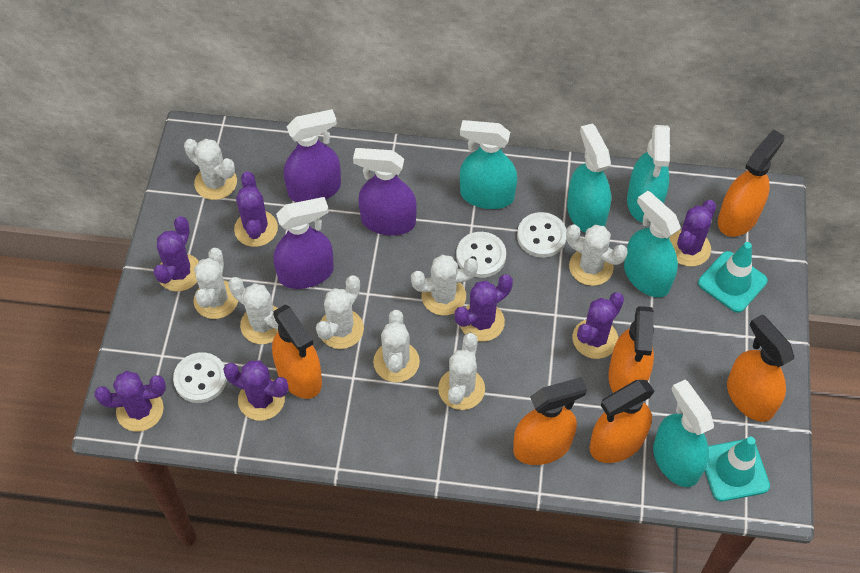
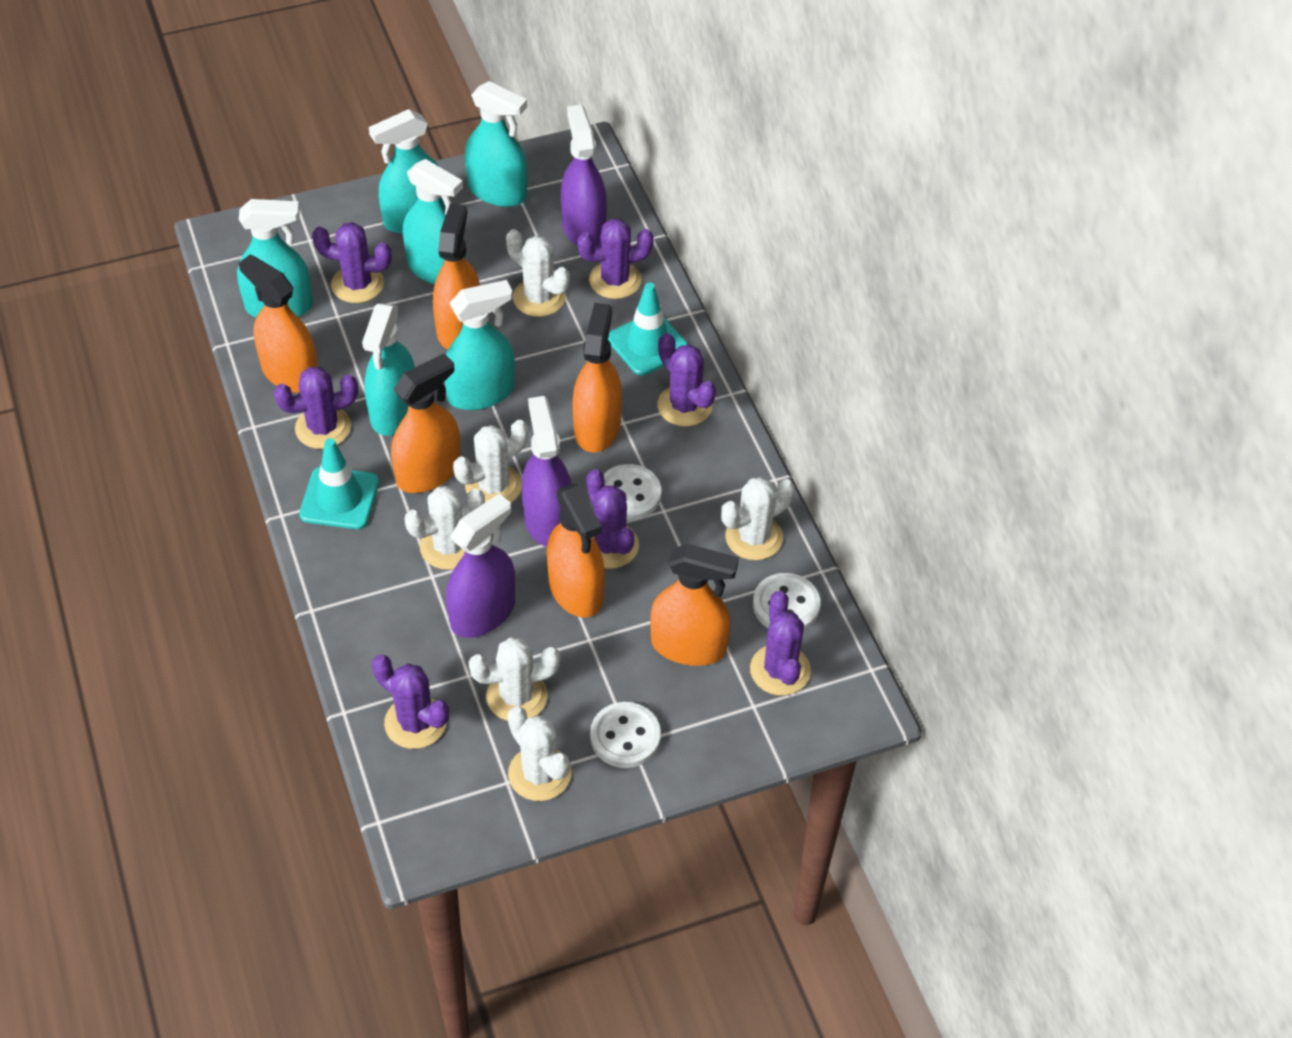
turquoise spray bottle: [460,120,517,209] [567,123,611,233] [624,191,681,297] [627,125,670,223] [653,380,714,487] = 5 -> [237,199,313,317] [362,303,415,436] [369,109,445,234] [403,159,466,285] [444,280,515,410] [465,81,528,207] = 6
white cactus: [184,139,237,200] [194,248,238,319] [228,277,278,344] [316,275,364,349] [373,310,420,382] [411,255,478,316] [438,333,485,410] [566,224,628,286] = 8 -> [404,486,485,570] [453,420,528,503] [469,637,560,721] [506,229,570,317] [507,706,571,801] [721,477,795,560] = 6

